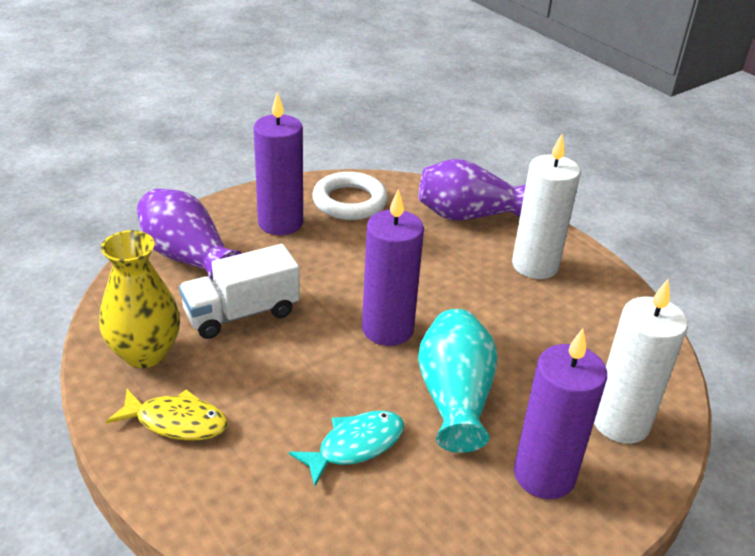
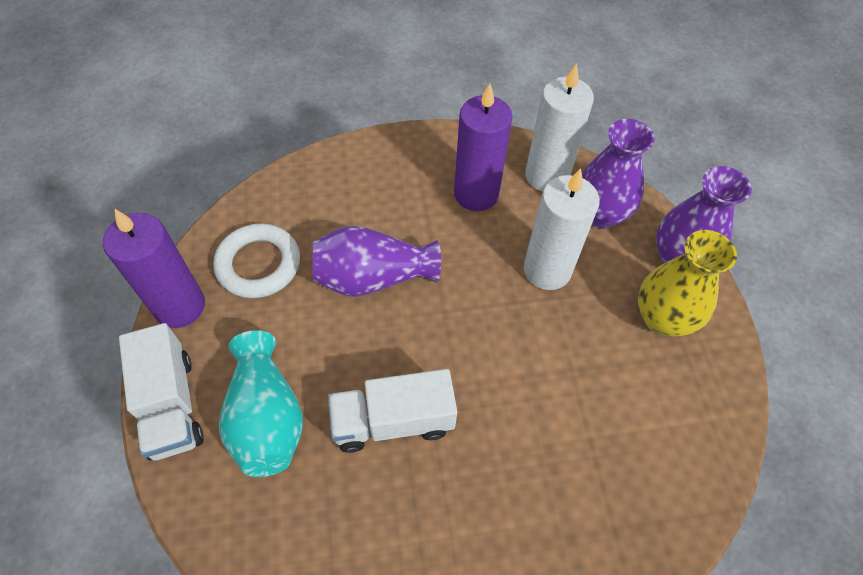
purple candle: [254,92,303,235] [362,189,424,346] [514,329,607,499] = 3 -> [103,209,205,328] [454,83,512,211] = 2
purple vase: [137,189,242,281] [419,159,526,220] = 2 -> [312,226,441,297] [582,119,655,229] [656,166,752,264] = 3
turquoise fish: [289,411,404,487] = 1 -> none = 0
white truck: [179,244,300,339] = 1 -> [119,323,204,461] [328,369,457,453] = 2
yellow fish: [106,389,228,441] = 1 -> none = 0

